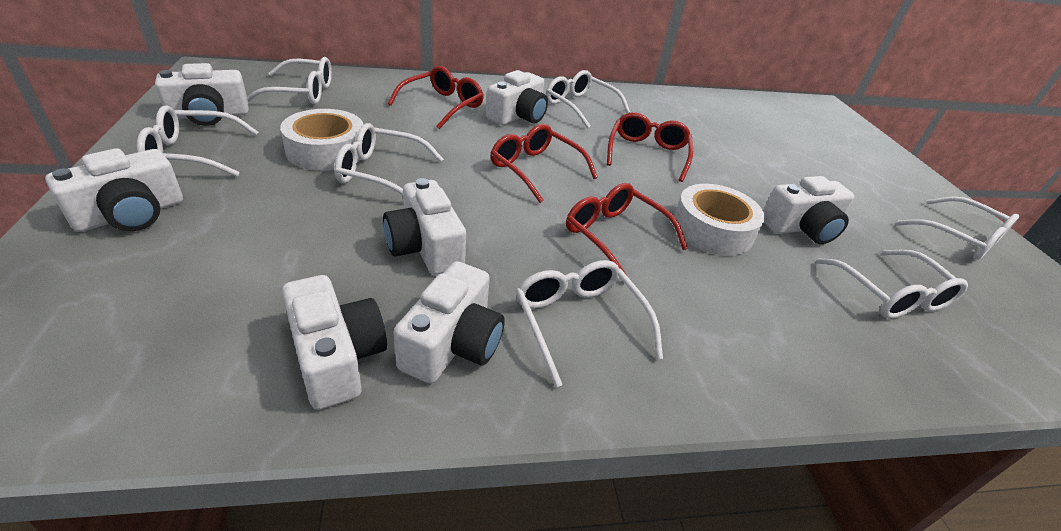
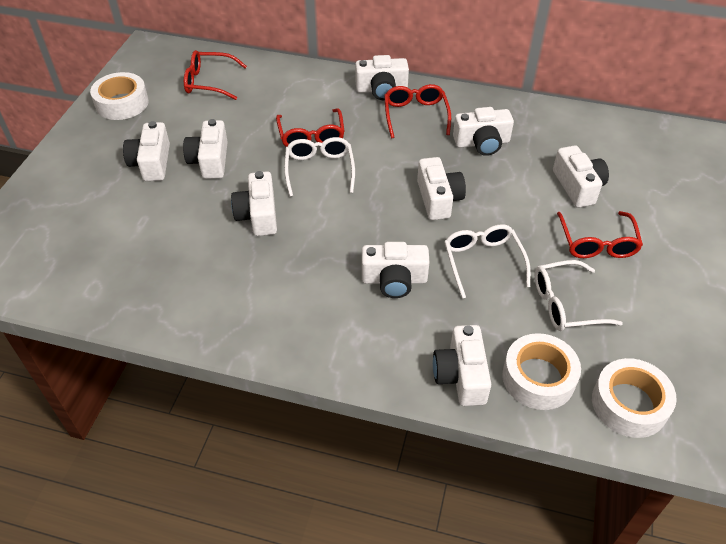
white camera: [45,148,183,232] [155,63,249,126] [282,275,387,410] [383,178,466,275] [394,261,505,384] [486,70,548,125] [763,176,854,244] = 7 -> [123,121,170,181] [183,119,228,179] [231,171,277,236] [355,55,409,100] [362,242,430,298] [417,157,466,220] [433,325,491,406] [453,107,514,156] [553,145,609,208] = 9
white glasses: [137,106,259,177] [247,57,332,104] [334,123,444,195] [516,260,663,387] [546,70,630,129] [816,250,968,319] [896,196,1019,260] = 7 -> [284,137,355,197] [444,224,531,299] [535,260,623,331] = 3
white tape: [280,109,363,171] [673,184,765,256] = 2 -> [90,72,149,120] [502,333,581,410] [592,358,677,438] = 3

